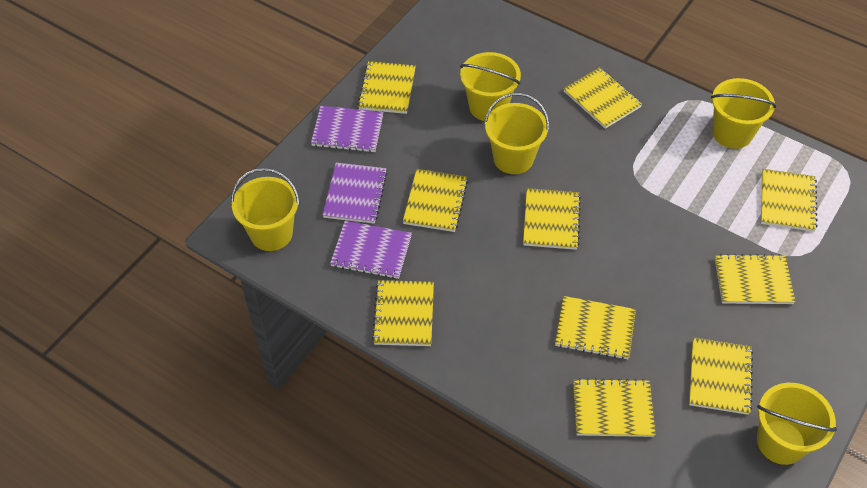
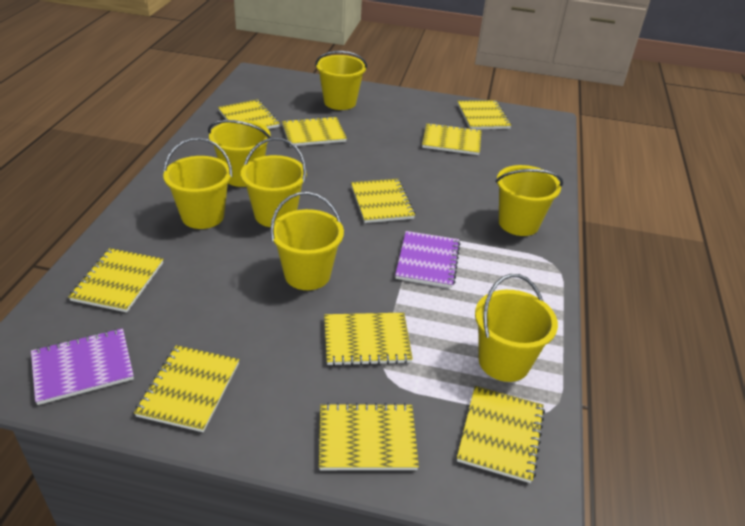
purple notebook: [311,106,383,152] [322,163,387,224] [330,221,412,279] = 3 -> [31,328,134,405] [395,231,460,288] = 2
yellow bucket: [231,168,300,251] [460,52,521,121] [484,93,549,174] [711,78,776,149] [757,383,837,465] = 5 -> [163,137,233,229] [208,120,271,187] [241,137,307,227] [270,192,344,290] [315,51,367,110] [475,274,558,382] [495,165,563,236] = 7

